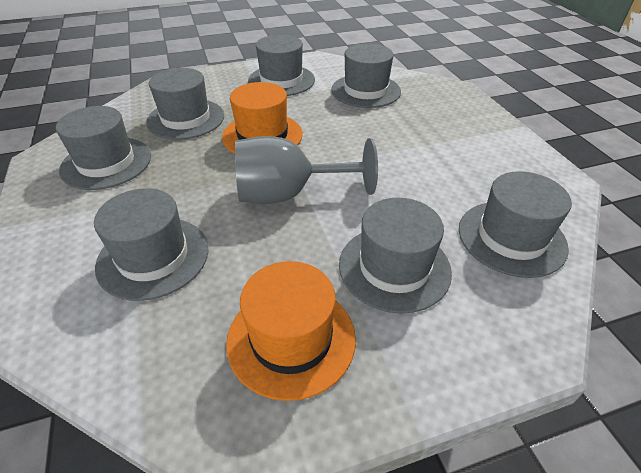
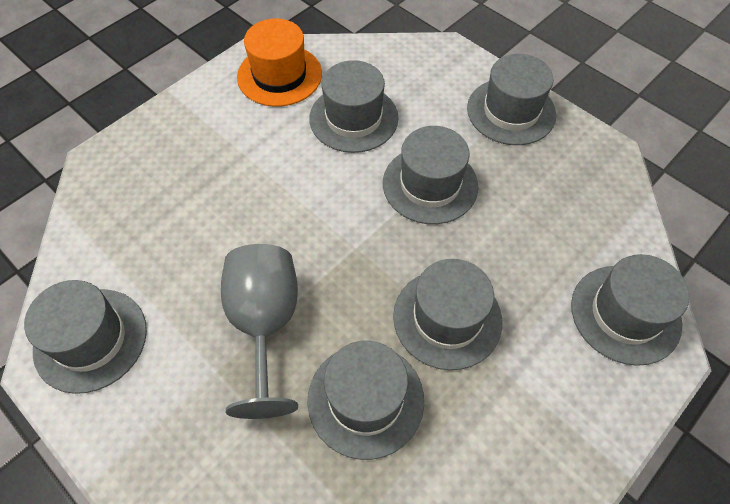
orange hat: [222,82,303,154] [226,261,356,401] = 2 -> [237,18,322,107] = 1

